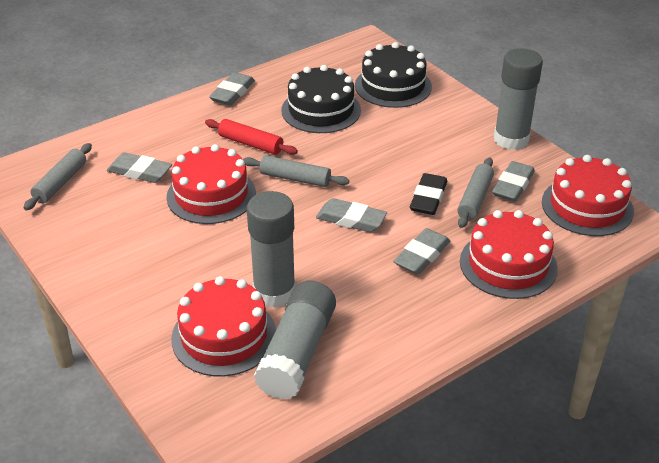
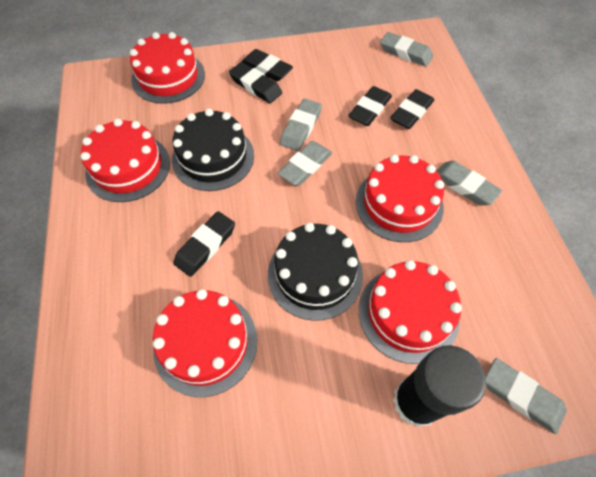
black eraser: [410,173,447,215] = 1 -> [174,211,235,277] [229,62,282,103] [241,49,293,81] [348,86,392,126] [390,89,434,129] = 5
black glue stick: none = 0 -> [393,345,486,427] = 1
grey glue stick: [247,191,296,308] [254,281,336,400] [494,48,543,150] = 3 -> none = 0
grey rolling pin: [24,143,92,210] [243,155,349,187] [457,158,494,228] = 3 -> none = 0
red cake: [166,144,256,224] [171,276,276,377] [460,210,558,299] [542,155,634,236] = 4 -> [81,119,170,202] [130,32,205,104] [153,289,257,397] [356,155,444,242] [359,260,462,364] = 5
red rolling pin: [205,119,298,155] = 1 -> none = 0

